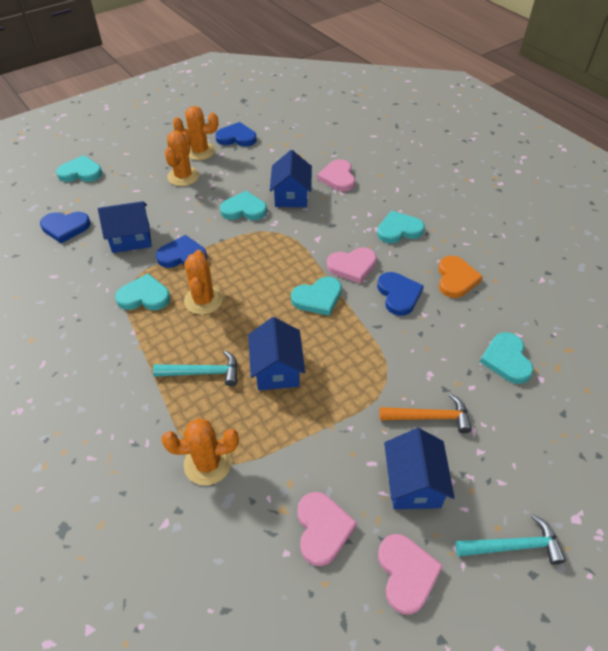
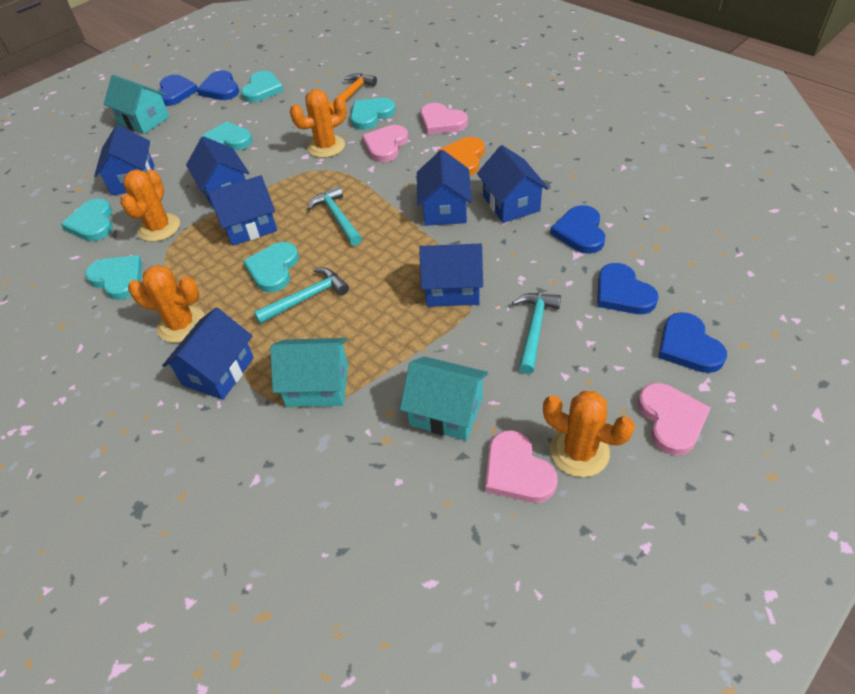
blue heart: [40,212,91,243] [156,235,207,268] [215,122,257,147] [377,272,424,316] = 4 -> [157,75,198,106] [197,70,239,100] [550,205,605,254] [597,263,659,314] [658,312,727,373] = 5
blue house: [98,201,152,253] [248,317,305,390] [270,150,312,207] [384,428,455,509] = 4 -> [94,125,154,195] [162,307,254,400] [186,136,249,209] [208,175,277,246] [417,150,472,226] [419,244,483,307] [477,145,549,223] = 7
turquoise hammer: [153,350,238,386] [455,514,566,565] = 2 -> [254,268,349,324] [307,186,362,246] [512,293,561,374] = 3
turquoise house: none = 0 -> [104,75,170,134] [270,338,348,407] [400,356,488,441] = 3

